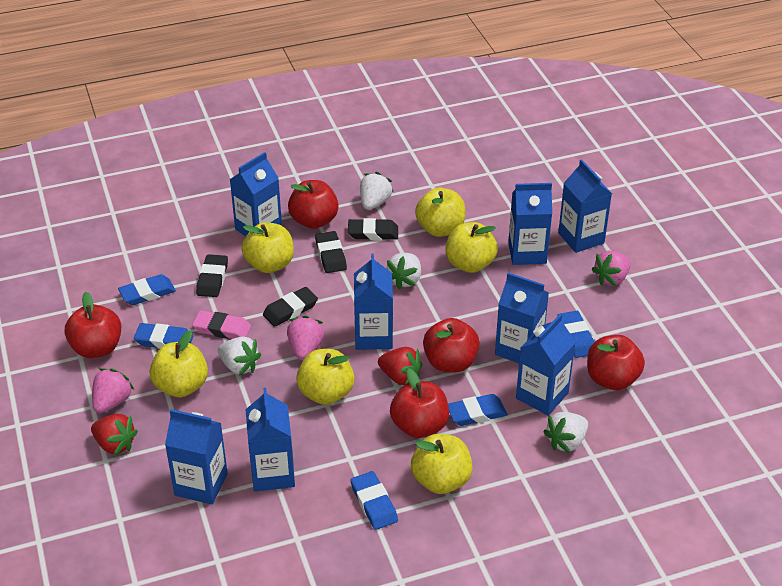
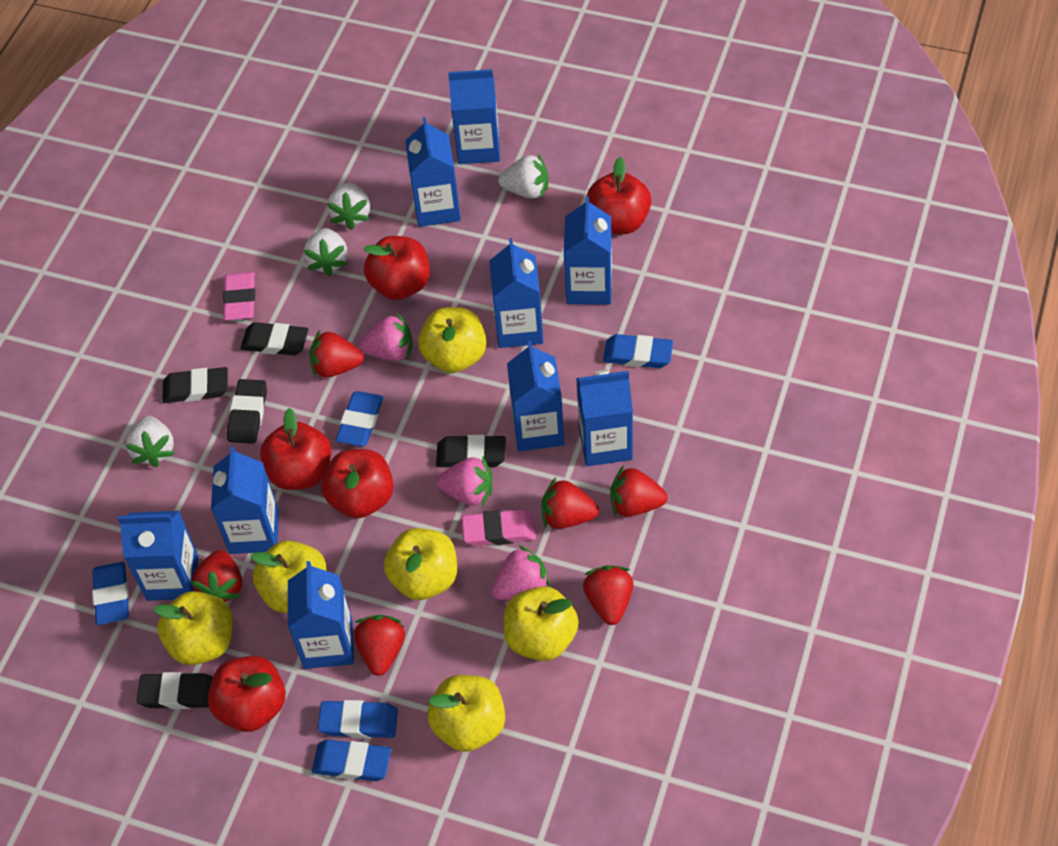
black eraser: [196,254,228,297] [263,287,318,327] [315,231,347,273] [348,218,398,240] = 4 -> [136,672,213,709] [162,367,228,403] [227,379,267,444] [241,322,309,355] [436,435,506,467] = 5
blue carton: [165,409,228,504] [230,152,282,236] [245,388,295,492] [354,254,393,350] [495,273,549,363] [508,183,552,265] [516,314,576,415] [558,159,612,253] = 8 -> [118,511,199,601] [211,446,279,554] [288,561,354,669] [405,117,461,227] [448,69,500,164] [489,238,543,348] [507,341,564,451] [564,196,612,305] [576,370,633,466] = 9
pink eraser: [192,310,251,339] = 1 -> [223,272,255,320] [462,509,536,546] = 2
red strawberry: [91,414,138,456] [378,347,423,385] = 2 -> [191,550,242,602] [309,329,364,378] [354,615,405,676] [542,478,599,529] [583,566,634,625] [610,466,667,517] = 6

